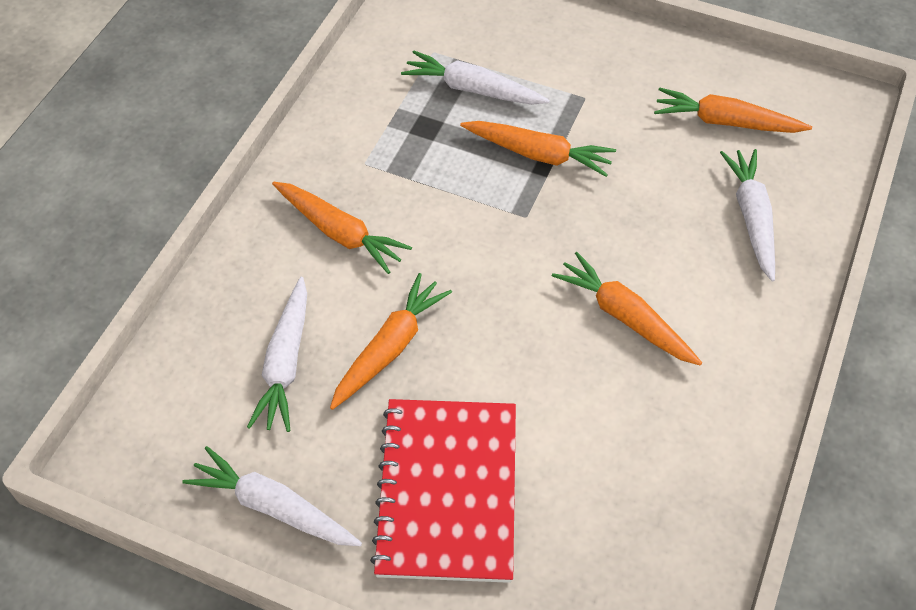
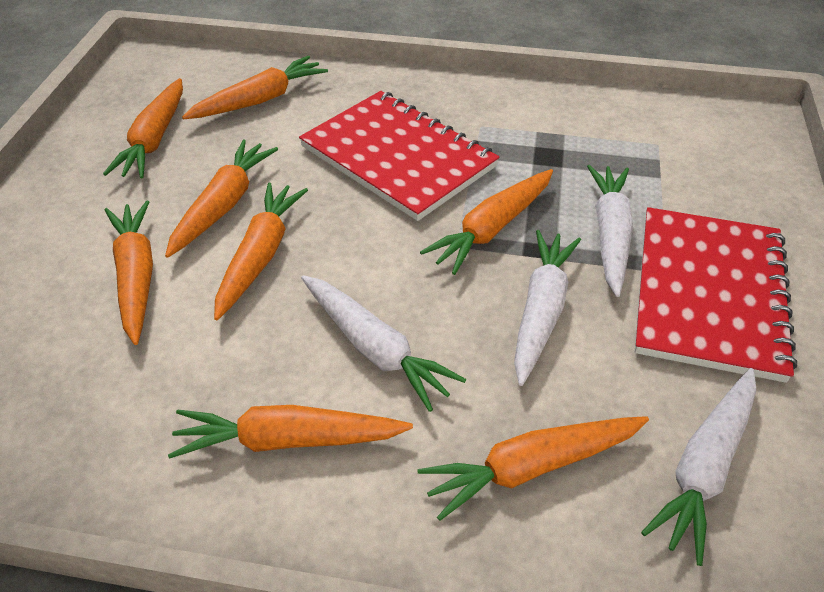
orange carrot: [272,182,412,274] [330,273,452,410] [460,121,616,177] [552,252,702,366] [654,87,812,133] = 5 -> [103,78,183,179] [105,201,153,345] [165,140,278,258] [168,405,413,459] [182,56,328,119] [214,182,308,320] [417,416,649,521] [420,169,553,275] = 8
red notebook: [370,399,516,583] = 1 -> [299,91,500,221] [635,207,797,383] = 2

